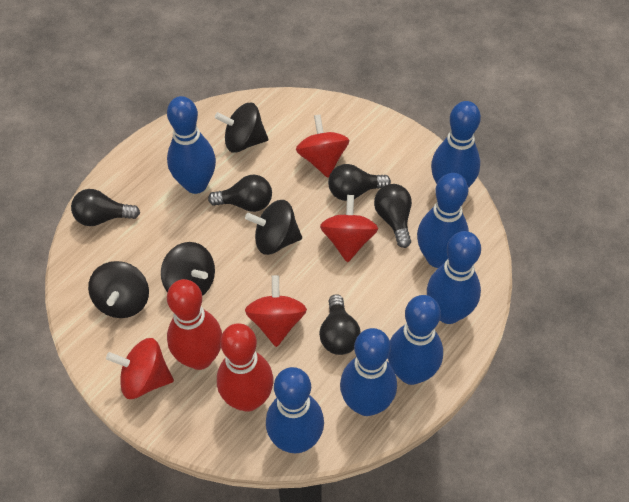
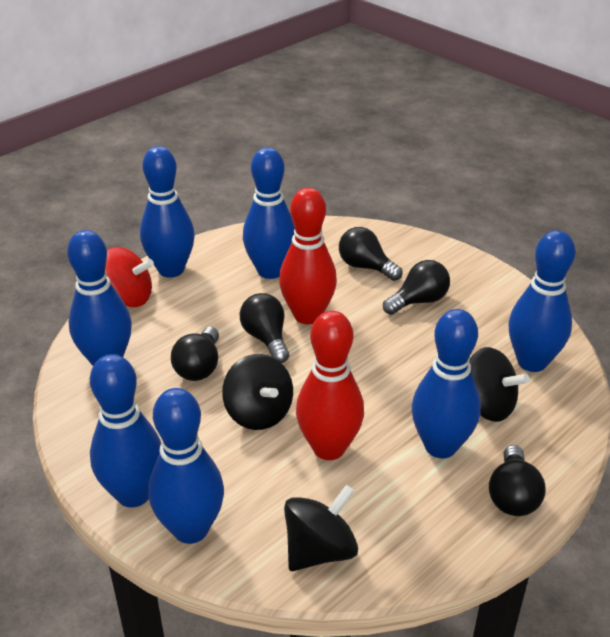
black spinning top: [88,261,149,318] [161,242,215,296] [215,102,268,153] [245,200,302,255] = 4 -> [222,354,293,430] [284,485,358,571] [470,347,530,422] = 3
red spinning top: [106,338,174,399] [245,275,307,347] [296,114,349,178] [320,195,378,262] = 4 -> [105,247,154,307] = 1

